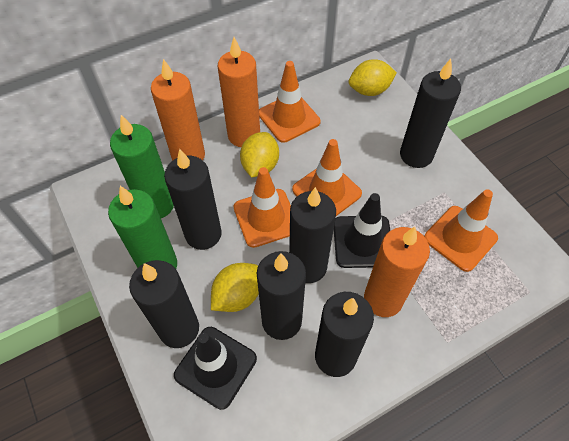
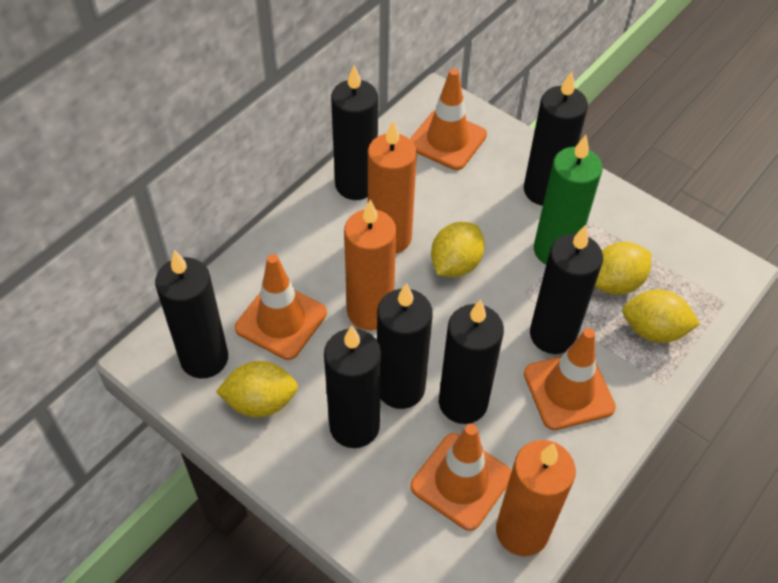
black candle: [129,260,199,348] [164,149,222,250] [257,251,306,340] [289,187,336,283] [315,292,374,377] [400,59,461,168] = 6 -> [155,250,228,379] [324,325,381,448] [331,65,378,200] [377,283,433,409] [439,299,504,424] [524,71,588,206] [530,225,603,354] = 7
black traffic cone: [174,327,257,410] [334,193,390,268] = 2 -> none = 0
green candle: [108,186,177,268] [110,115,174,218] = 2 -> [534,135,603,264] = 1
yellow lemon: [211,263,259,312] [240,132,279,177] [349,59,397,96] = 3 -> [216,361,298,418] [431,222,485,277] [595,242,651,295] [622,289,700,343] = 4

